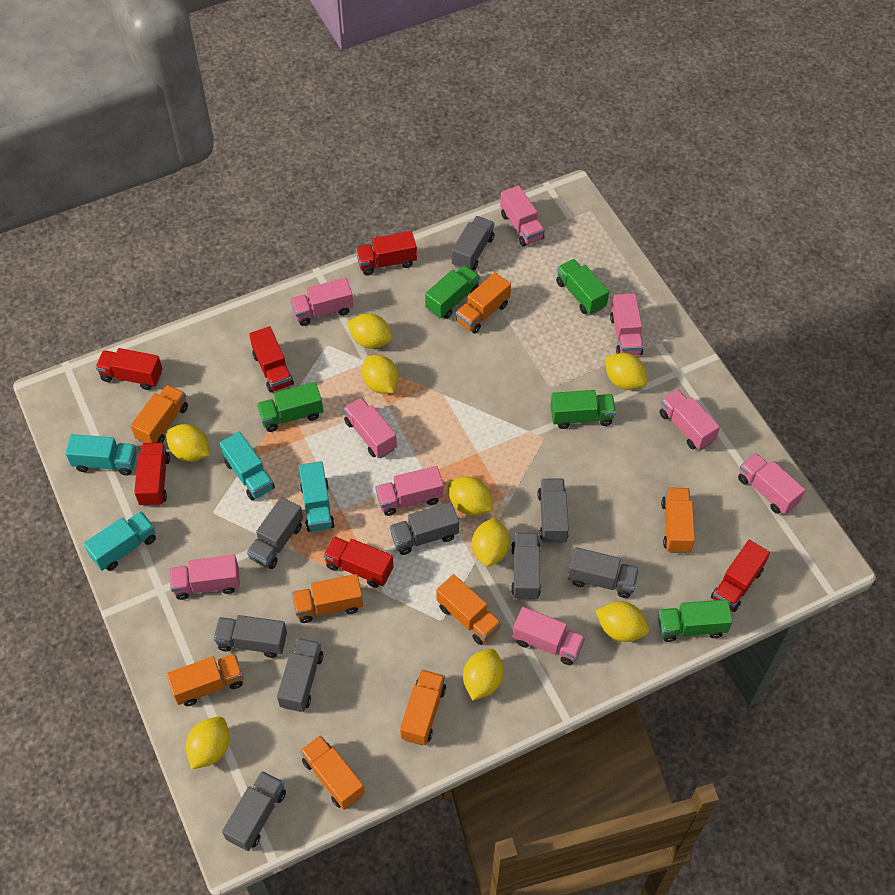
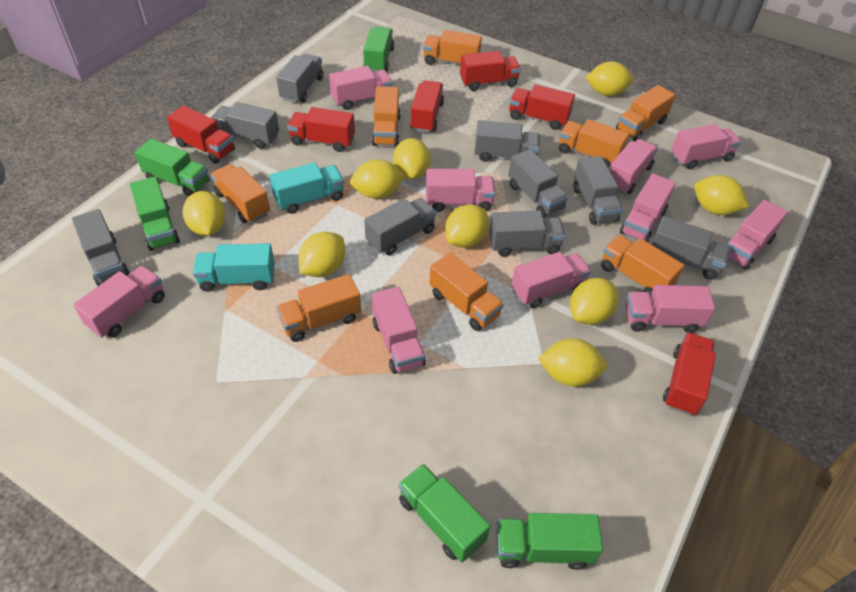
pink truck: [170,555,240,600] [290,278,354,326] [343,397,397,458] [375,466,444,516] [500,185,545,246] [512,607,585,665] [610,293,643,355] [659,390,720,450] [738,453,805,514] = 9 -> [73,266,165,338] [329,66,393,110] [372,287,426,374] [426,169,496,212] [511,252,591,308] [609,139,658,194] [620,174,676,242] [625,285,715,333] [671,124,741,169] [727,200,788,270] = 10
turquoise truck: [65,434,137,475] [84,511,156,571] [220,432,275,500] [299,461,335,532] = 4 -> [193,243,275,292] [269,162,344,214] = 2

